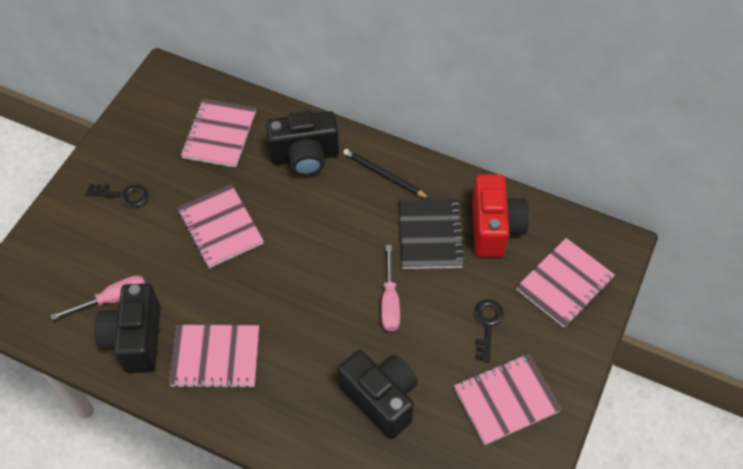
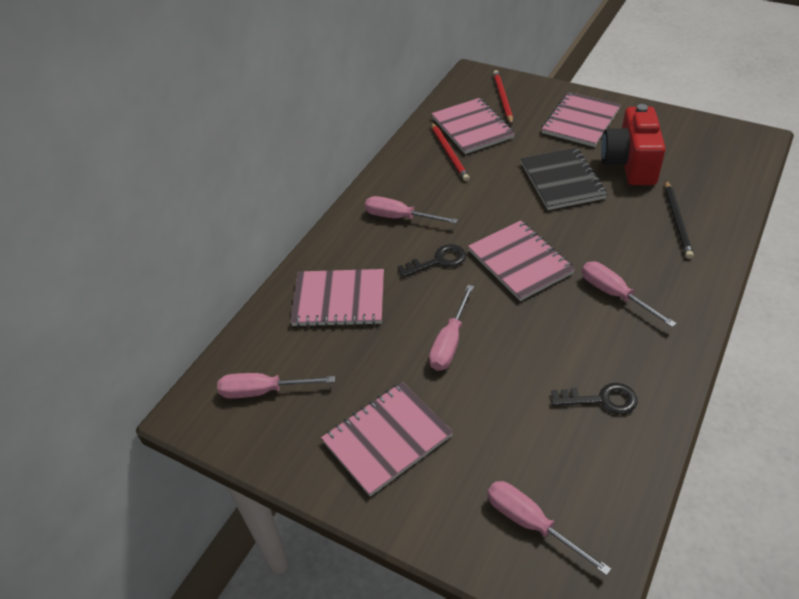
black camera: [94,283,161,373] [266,111,339,176] [338,350,418,439] = 3 -> none = 0
pink screwdriver: [50,275,145,320] [381,245,400,332] = 2 -> [217,373,335,398] [365,196,458,224] [429,285,474,371] [487,481,611,576] [582,261,677,327] = 5
red pencil: none = 0 -> [431,122,470,181] [493,70,513,124] = 2

